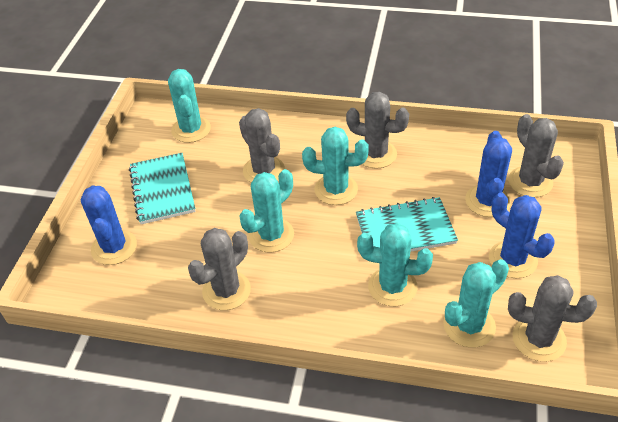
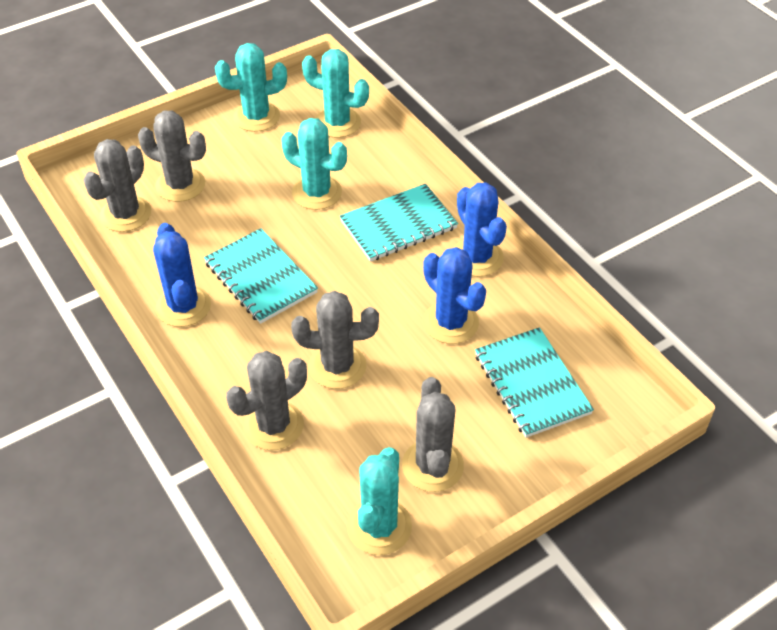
turquoise cactus: [168,69,211,143] [239,169,294,253] [302,127,369,205] [357,223,433,306] [443,259,509,348] = 5 -> [215,43,287,132] [281,118,347,210] [302,49,369,138] [347,447,412,555] = 4
turquoise notebook: [129,153,196,224] [356,197,458,252] = 2 -> [204,228,318,324] [340,184,458,262] [475,327,594,438] = 3

